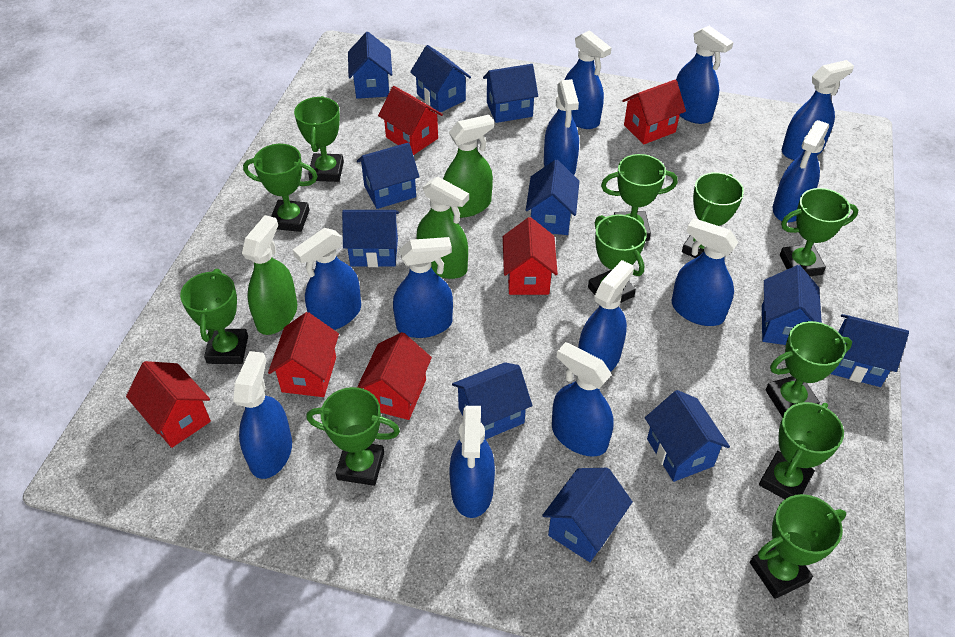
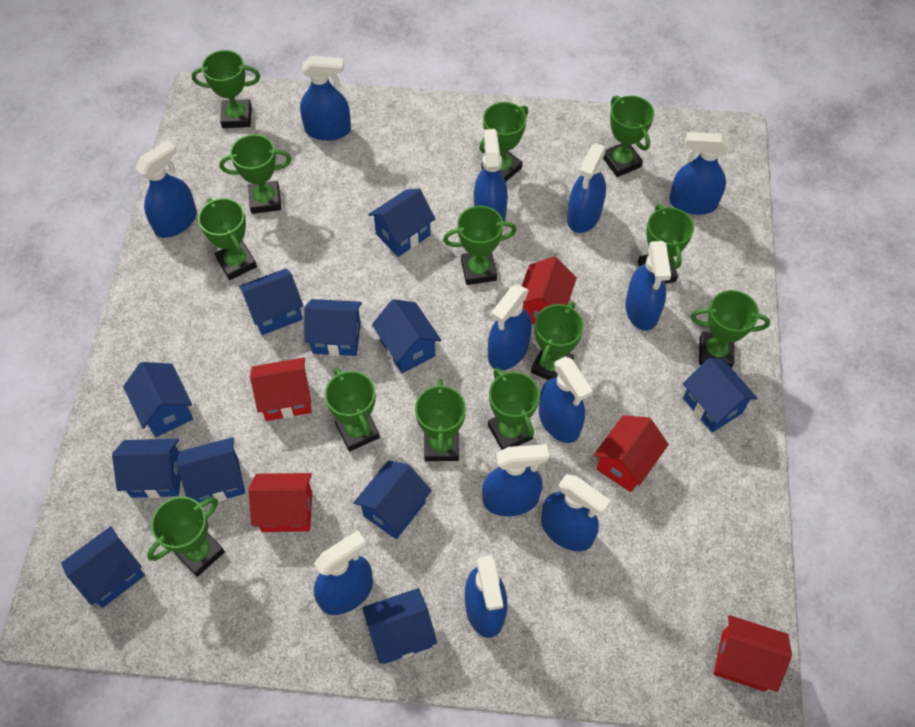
green spray bottle: [242,215,298,335] [416,177,469,279] [443,115,494,218] = 3 -> none = 0
green trophy: [180,269,248,364] [243,144,318,232] [294,96,344,182] [306,387,400,486] [588,215,647,303] [601,154,678,241] [682,172,744,258] [750,494,846,599] [759,402,844,499] [766,321,852,417] [780,188,858,276] = 11 -> [147,497,225,577] [192,50,260,128] [198,198,257,280] [219,134,291,214] [325,367,380,452] [415,378,466,461] [443,206,517,285] [479,102,528,182] [488,368,540,450] [531,302,584,380] [603,96,654,177] [638,204,694,284] [691,290,770,368] = 13
red house: [126,361,211,448] [268,312,339,397] [357,332,432,420] [378,86,443,155] [503,217,558,295] [622,80,686,144] = 6 -> [248,473,312,532] [250,357,312,421] [522,257,577,324] [594,415,669,492] [714,615,792,692] = 5

